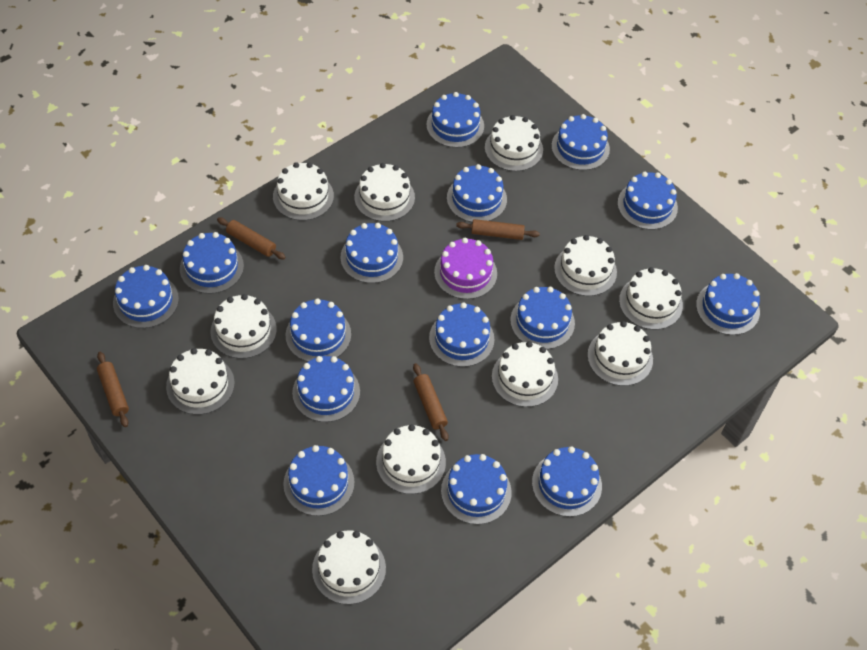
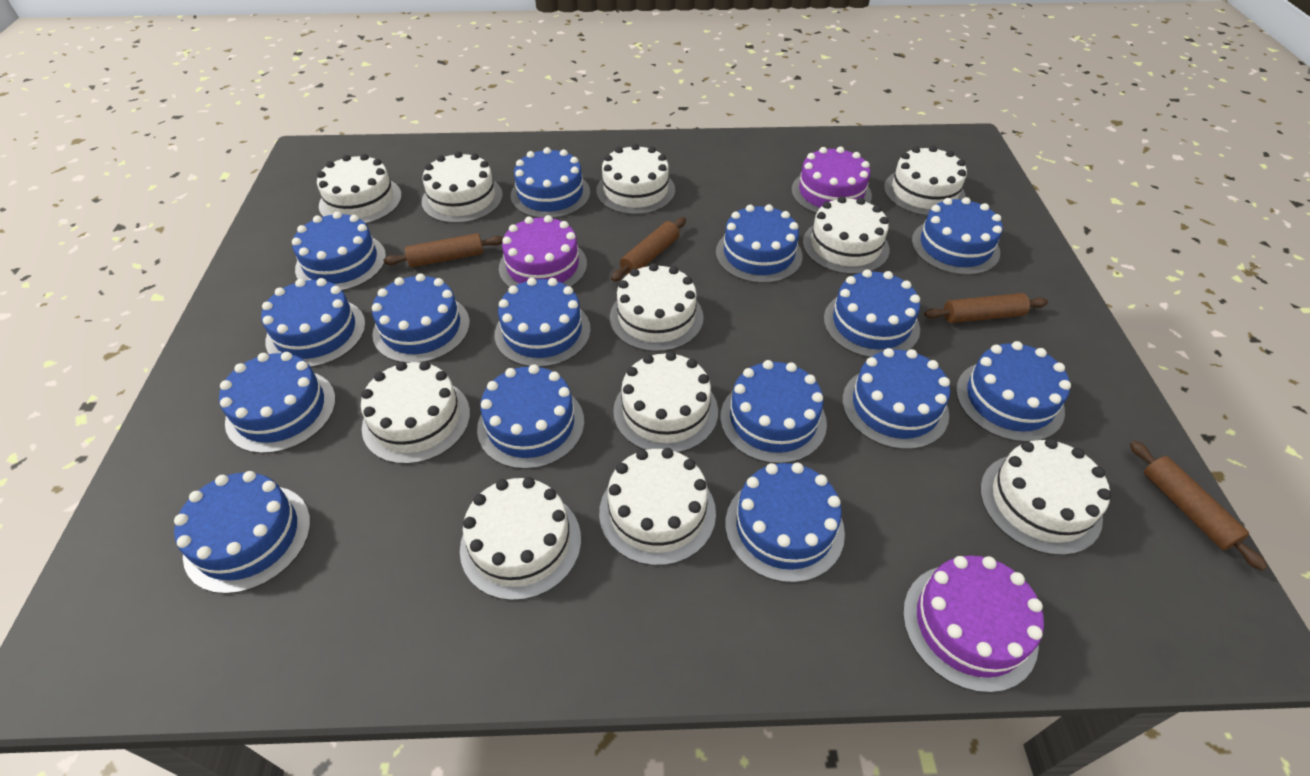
purple cake: [434,238,497,299] = 1 -> [499,215,587,287] [791,146,872,214] [903,556,1044,693] = 3

